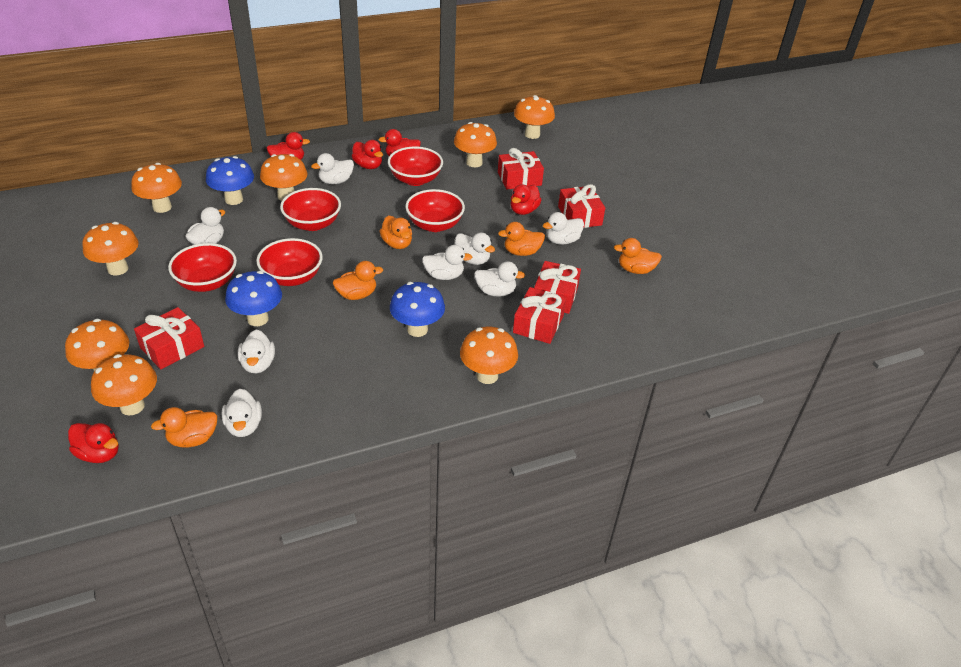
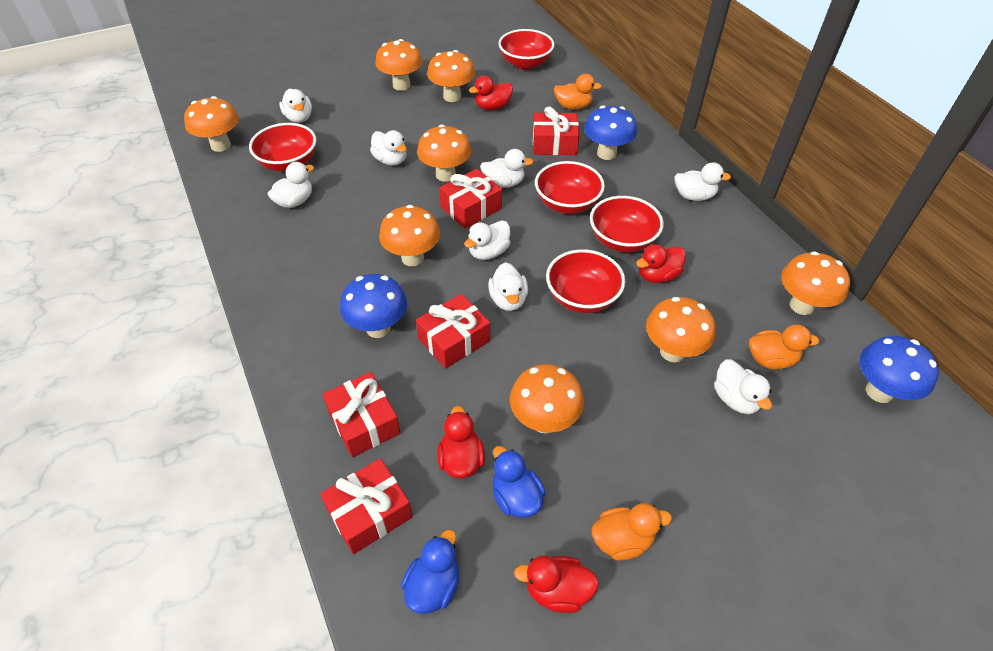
blue duck: none = 0 -> [401,530,459,614] [492,446,546,518] = 2
orange duck: [151,407,217,448] [333,261,383,300] [379,216,412,249] [498,222,545,256] [614,238,662,274] = 5 -> [554,74,602,110] [592,503,672,561] [749,324,820,370] = 3
red duck: [68,423,119,463] [267,132,310,160] [352,140,383,169] [379,129,421,156] [510,184,541,215] = 5 -> [437,406,485,478] [469,76,513,110] [514,555,599,613] [636,244,686,283] = 4

